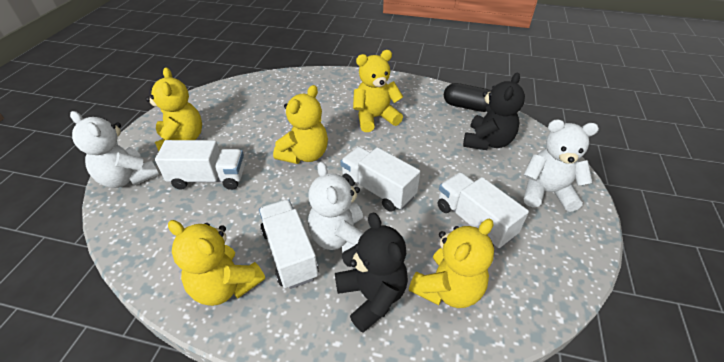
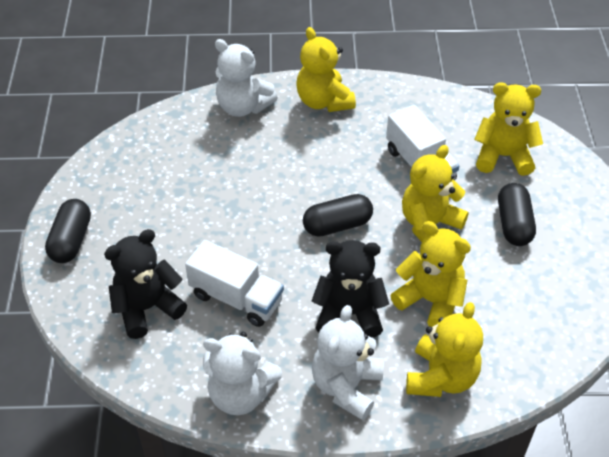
black capsule: [444,83,491,112] = 1 -> [45,199,91,263] [303,194,373,237] [498,183,536,246] = 3
white truck: [155,140,245,190] [259,199,318,289] [340,147,420,212] [438,172,529,249] = 4 -> [185,240,284,327] [386,105,459,180] = 2

